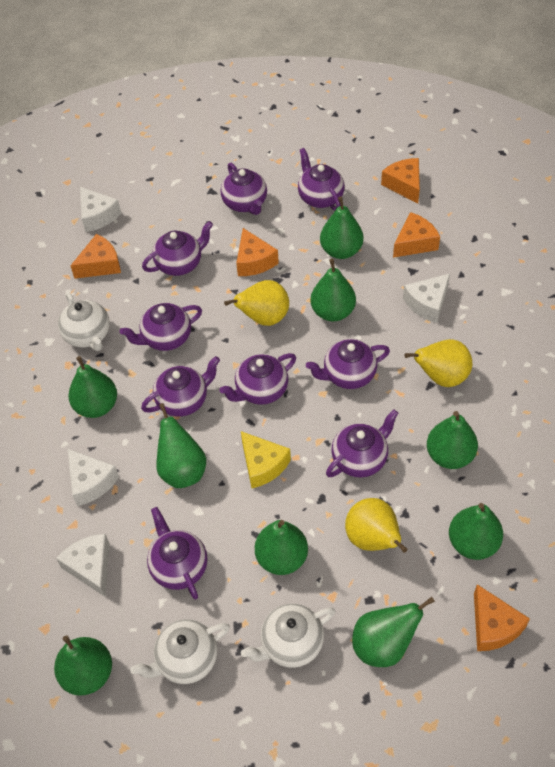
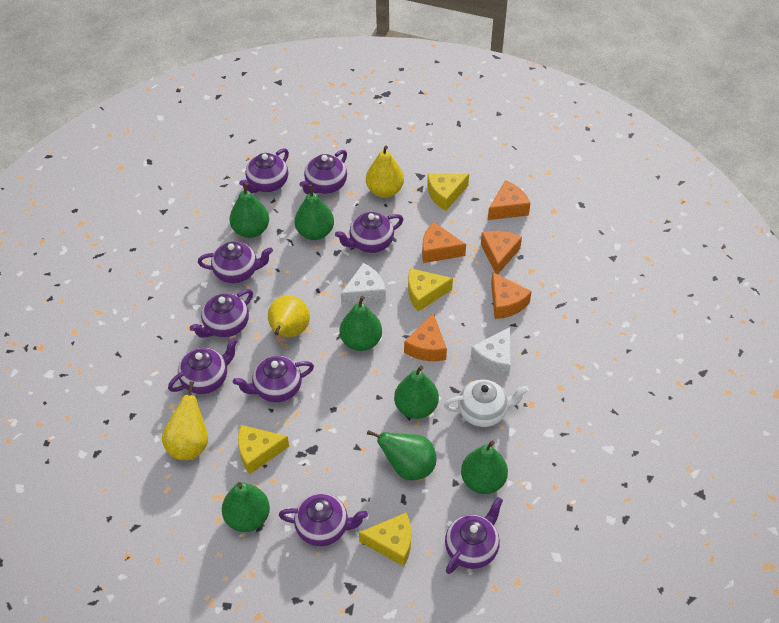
green pear: [54,635,112,696] [68,356,117,418] [156,403,206,488] [255,520,308,575] [310,259,356,321] [320,197,364,259] [352,597,435,667] [427,411,478,469] [449,503,503,560] = 9 -> [222,482,270,532] [230,183,269,238] [294,184,334,240] [340,296,382,351] [367,430,436,480] [394,365,439,419] [461,440,508,494] = 7
white cheese: [56,534,110,597] [68,449,119,506] [80,187,121,232] [403,274,450,323] = 4 -> [341,263,386,305] [471,327,510,376] = 2
white teapot: [58,292,110,351] [130,619,230,684] [241,604,336,668] = 3 -> [444,379,529,427] = 1
yellow cheese: [241,431,291,488] = 1 -> [238,425,289,475] [359,512,411,566] [408,268,453,312] [427,174,469,211] = 4

